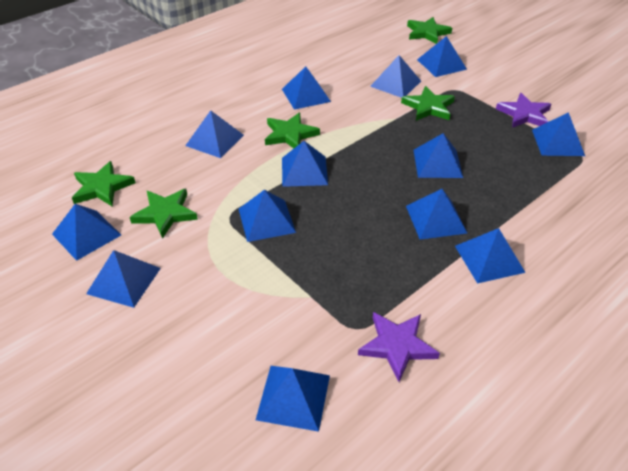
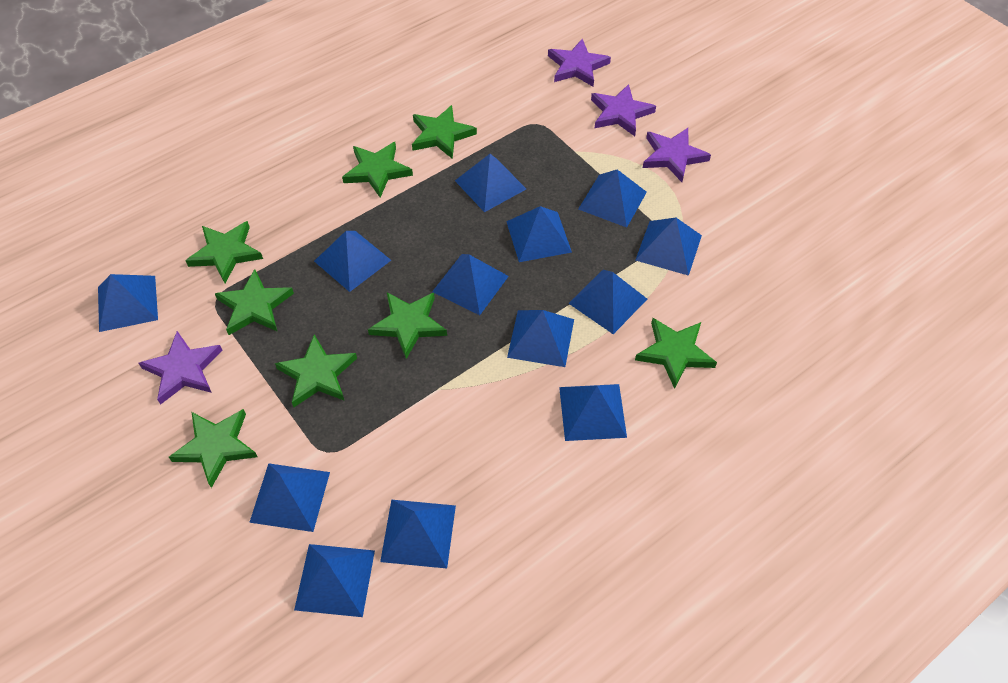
green star: [72,161,136,206] [130,189,198,239] [265,113,320,148] [401,86,455,121] [407,17,452,44] = 5 -> [169,409,258,488] [185,221,263,283] [215,269,294,335] [275,334,357,407] [342,142,413,198] [368,292,447,359] [412,105,477,159] [635,318,717,389] = 8
purple star: [358,312,440,382] [496,93,551,128] = 2 -> [139,331,223,405] [548,39,611,87] [591,84,656,136] [643,128,711,182] = 4

